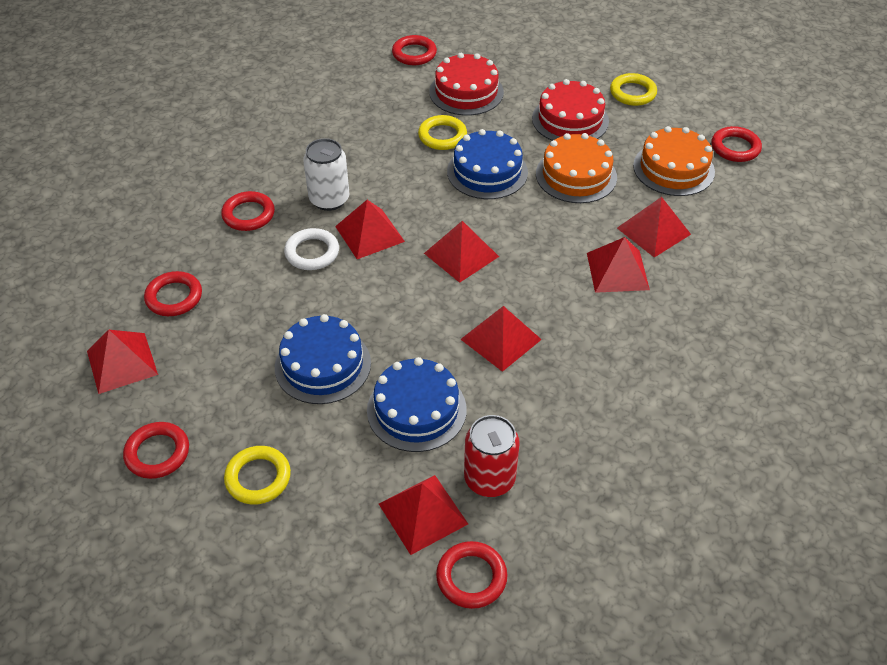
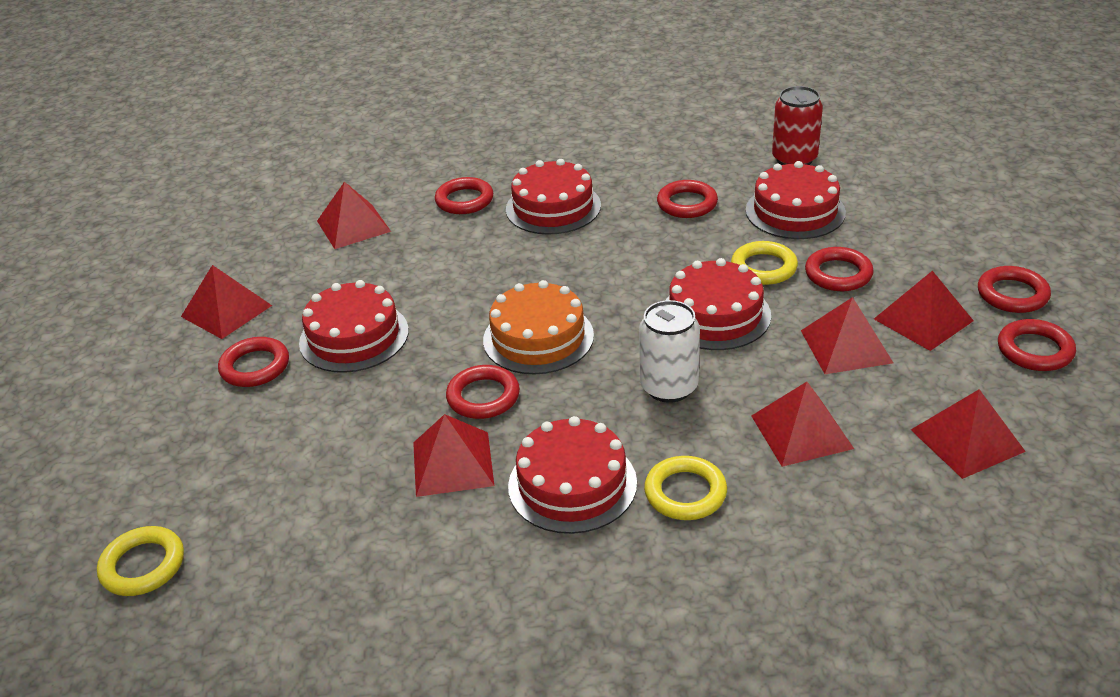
blue cake: [275,314,371,404] [367,357,467,452] [447,129,528,199] = 3 -> none = 0
orange cake: [536,133,617,203] [633,126,715,196] = 2 -> [483,280,594,374] = 1
red cake: [429,53,504,116] [532,79,609,141] = 2 -> [299,280,409,373] [506,159,601,235] [508,416,637,534] [665,258,771,350] [746,161,846,239] = 5
red ring: [123,422,189,479] [144,271,202,316] [221,191,275,231] [392,35,437,65] [436,541,507,609] [711,126,762,162] = 6 -> [218,337,289,387] [435,177,493,214] [446,365,520,419] [657,180,718,218] [805,247,874,291] [978,266,1051,313] [998,319,1076,371] = 7
white ring: [284,228,339,270] = 1 -> none = 0

